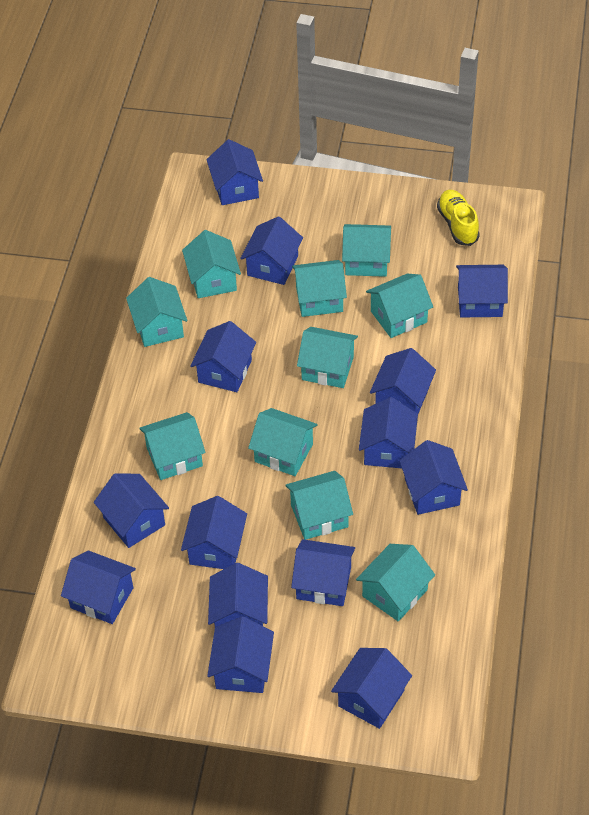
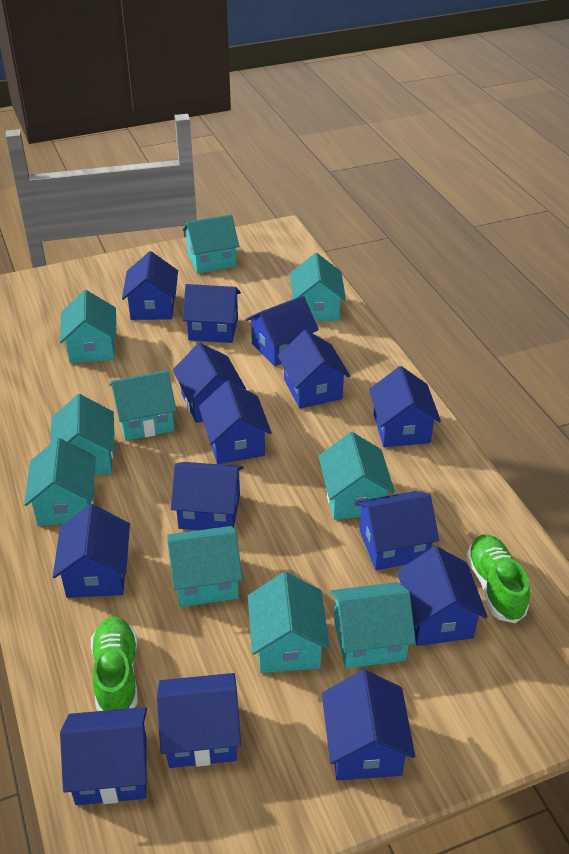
green shoe: none = 0 -> [91,616,138,711] [466,534,530,623] = 2
yellow shoe: [437,190,480,246] = 1 -> none = 0

